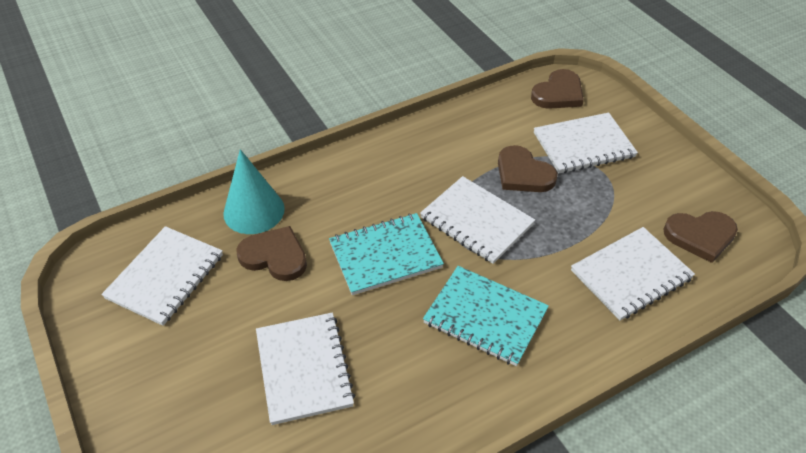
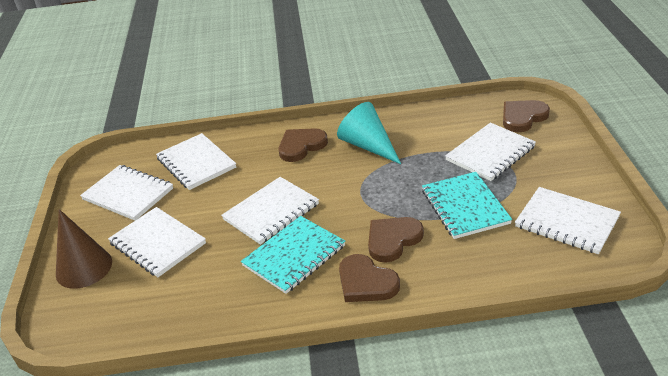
brown cone: none = 0 -> [56,209,112,289] = 1
white notebook: [101,226,223,326] [256,313,355,425] [420,176,535,264] [534,113,638,173] [571,227,695,321] = 5 -> [80,165,173,221] [108,207,206,277] [156,133,236,190] [221,177,319,245] [445,123,536,181] [515,187,621,254] = 6

